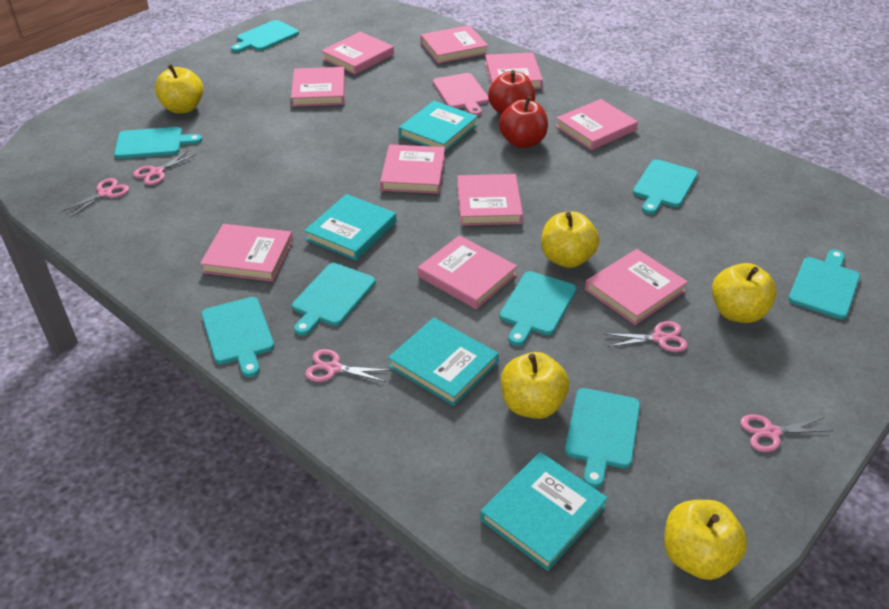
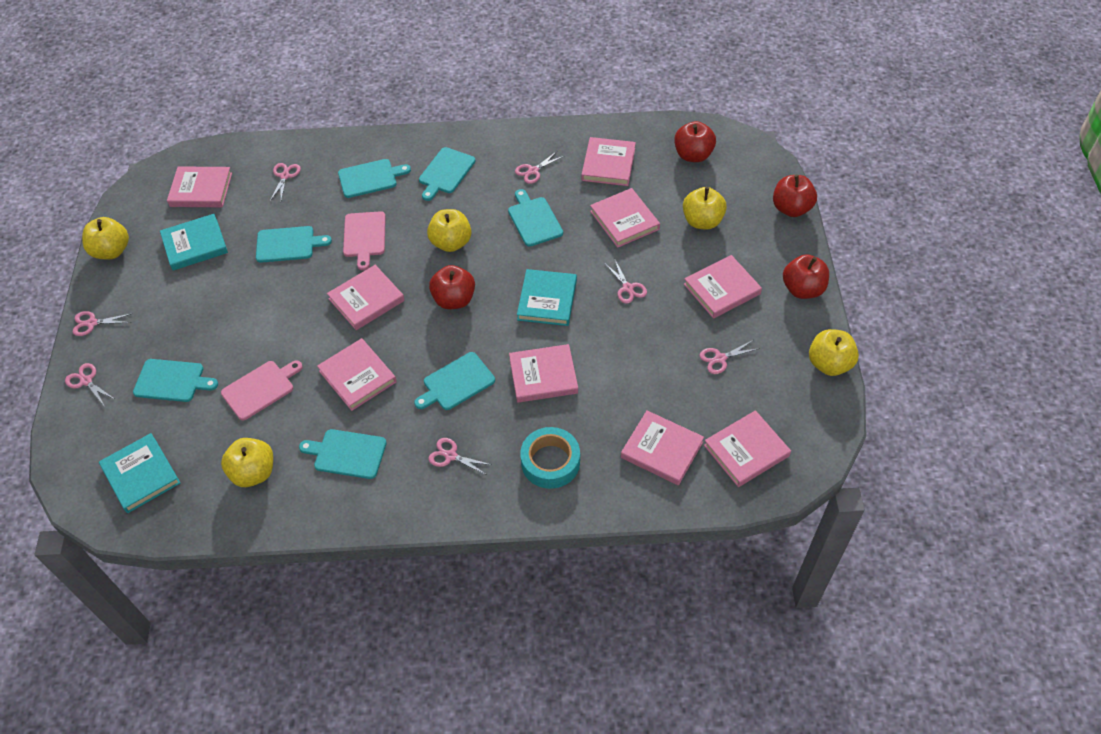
pink book: [200,224,293,282] [291,67,345,107] [321,32,394,74] [380,144,445,194] [418,235,517,309] [421,25,488,64] [457,174,523,226] [485,52,543,89] [555,99,638,150] [585,249,688,325] = 10 -> [167,166,232,207] [317,338,397,411] [327,265,405,330] [509,344,578,403] [581,137,636,186] [590,188,660,248] [621,410,704,485] [684,255,762,319] [704,410,791,487] = 9
pink cutting board: [433,73,489,116] = 1 -> [221,360,303,421] [343,211,386,271] = 2
pink scissors: [62,178,129,218] [133,150,196,185] [305,349,391,382] [605,321,688,352] [740,414,833,452] = 5 -> [65,363,116,407] [73,311,133,336] [270,163,301,201] [429,438,492,475] [515,151,564,184] [605,258,647,304] [700,340,760,374] = 7
red apple: [488,70,535,115] [499,96,548,148] = 2 -> [429,265,475,309] [674,121,716,162] [773,175,817,217] [783,254,829,299] = 4
turquoise book: [304,194,397,261] [388,317,499,406] [399,101,478,153] [480,452,608,571] = 4 -> [99,433,180,513] [160,214,228,271] [517,269,577,326] = 3
turquoise cutting board: [114,127,202,159] [201,297,274,377] [231,20,299,52] [292,263,376,336] [499,271,576,346] [565,388,640,488] [633,159,698,214] [788,249,860,319] = 8 -> [133,359,218,402] [256,226,332,263] [299,429,387,479] [338,159,411,198] [414,352,495,410] [419,147,475,201] [508,189,563,247] = 7
turquoise tape: none = 0 -> [520,427,580,489] = 1

